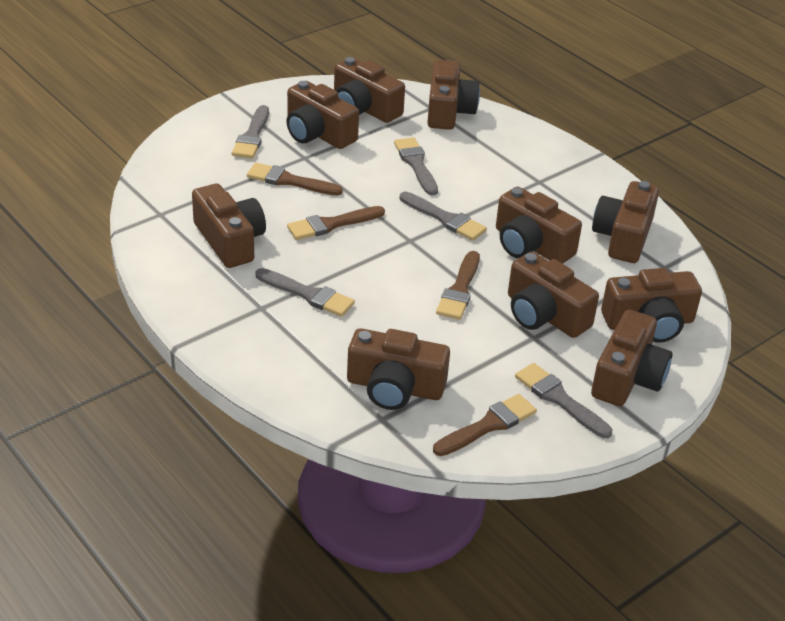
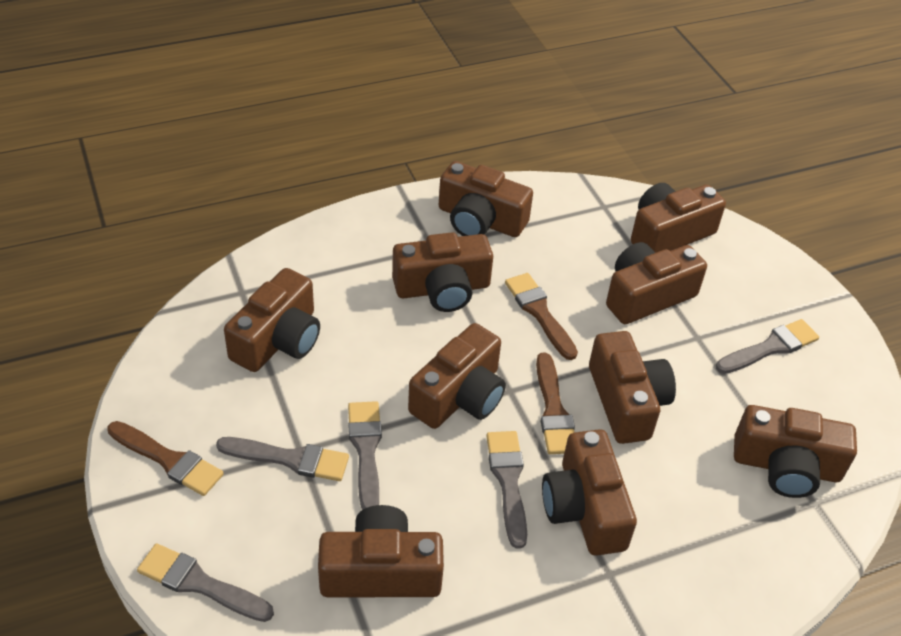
brown brush: [247,163,343,196] [287,206,385,240] [433,394,537,456] [436,251,480,320] = 4 -> [107,421,224,496] [505,273,578,360] [536,353,575,454] = 3

